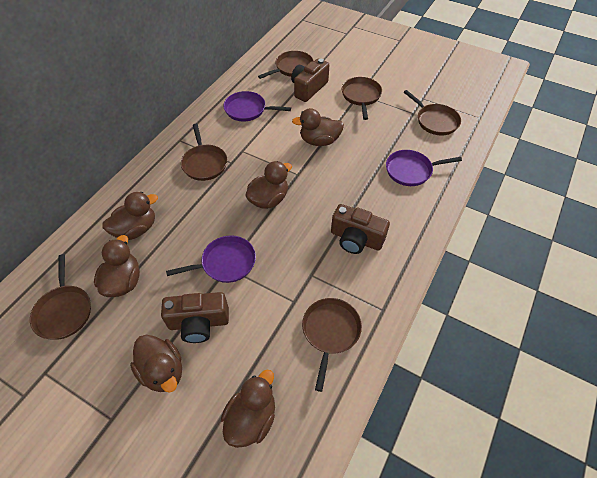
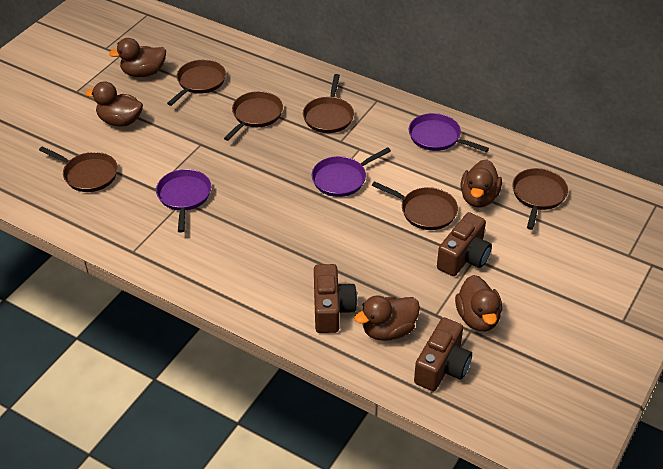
brown duck: [94,235,140,297] [102,192,158,240] [130,335,182,393] [221,370,275,448] [245,161,292,209] [292,108,344,146] = 6 -> [85,81,143,127] [109,38,166,77] [354,296,420,341] [455,275,502,331] [460,159,502,208] = 5

